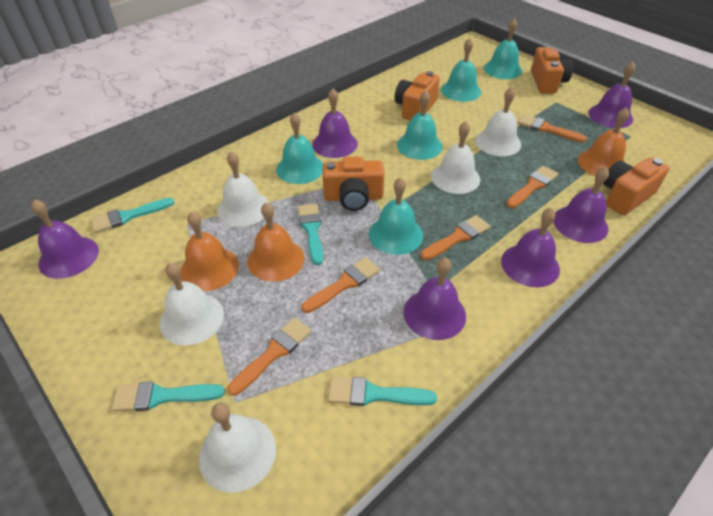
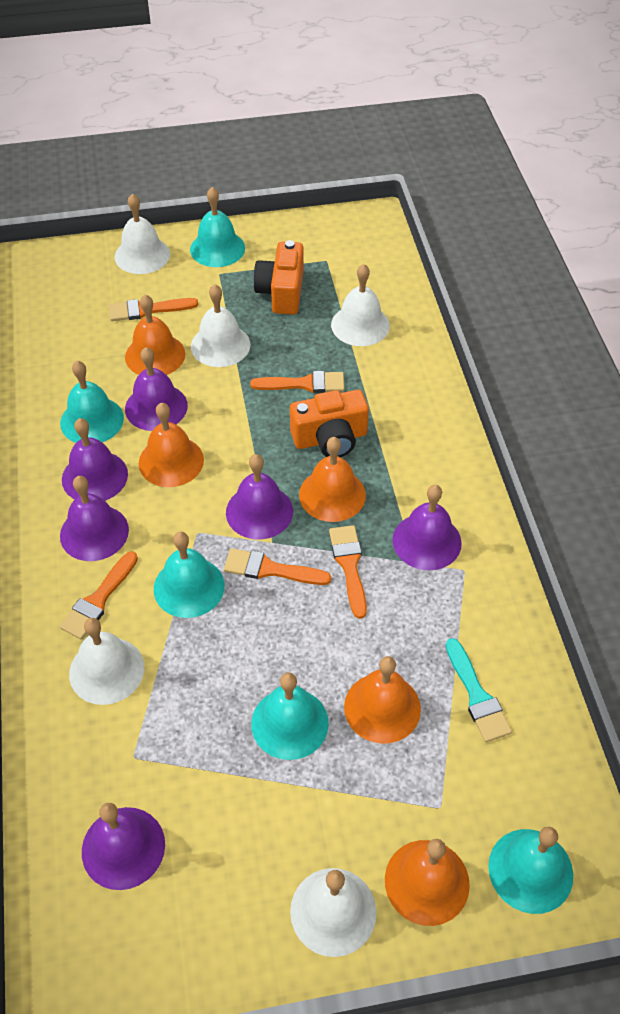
orange bell: [181,211,239,291] [247,202,305,282] [578,107,629,176] = 3 -> [125,295,185,375] [139,402,204,487] [299,437,366,522] [344,656,421,744] [385,839,470,926] = 5
orange camera: [323,157,384,211] [395,71,440,120] [531,47,573,94] [603,157,669,215] = 4 -> [253,240,304,315] [290,390,369,457] = 2
turquoise brush: [90,198,174,233] [112,381,225,411] [298,203,323,265] [328,377,437,406] = 4 -> [446,638,512,742] = 1

